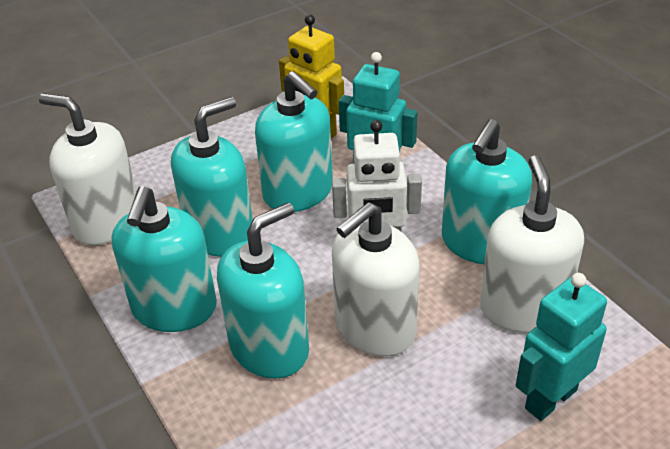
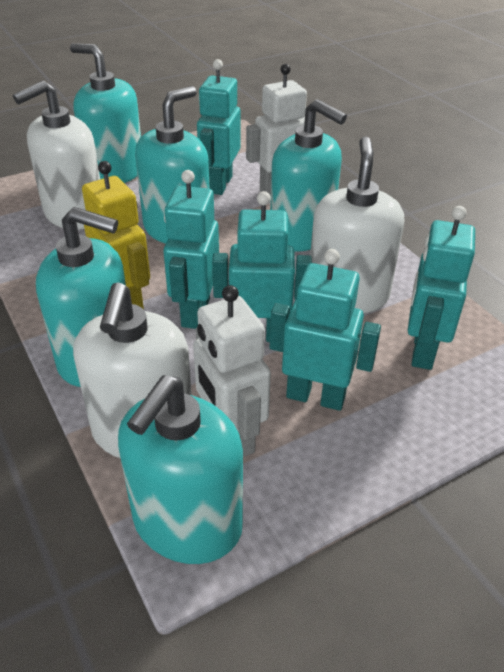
turquoise robot: [339,52,417,158] [516,273,607,421] = 2 -> [163,170,219,329] [197,59,241,195] [212,191,312,342] [270,249,381,411] [408,206,475,370] = 5
white robot: [332,120,422,231] = 1 -> [193,285,271,457] [246,64,316,196] = 2

